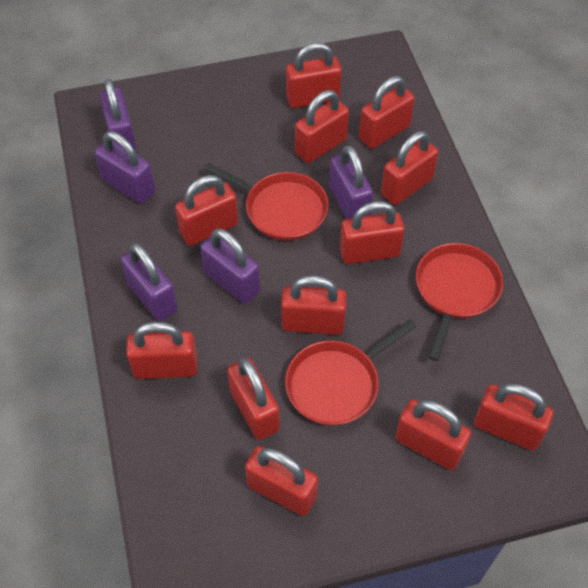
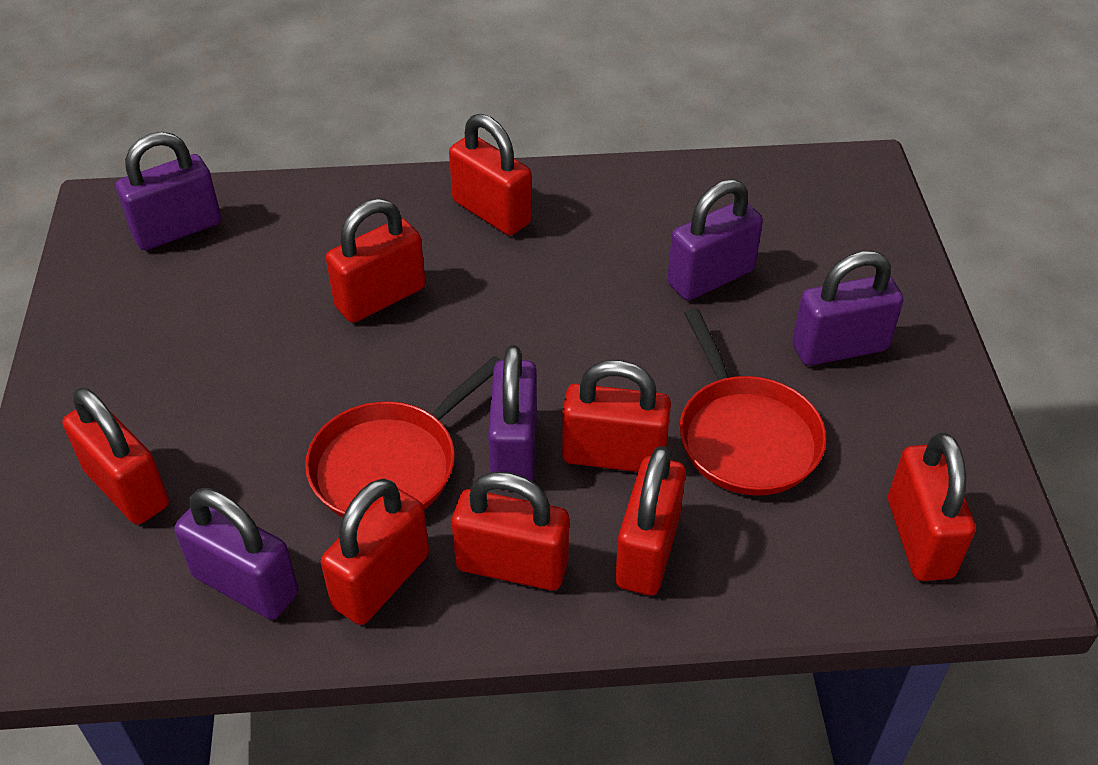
red padlock: [126,322,198,379] [175,175,238,246] [227,358,280,440] [245,446,318,516] [281,275,347,335] [286,43,342,108] [295,90,349,163] [340,201,405,264] [359,76,415,149] [381,131,439,205] [395,400,471,470] [474,383,554,451] = 12 -> [62,388,169,525] [321,479,429,625] [326,199,426,323] [449,114,532,236] [452,471,569,590] [562,360,671,472] [615,446,686,595] [888,432,975,581] = 8
red pan: [204,163,329,241] [285,319,417,426] [416,243,503,361] = 3 -> [305,356,501,517] [679,308,826,496] = 2

